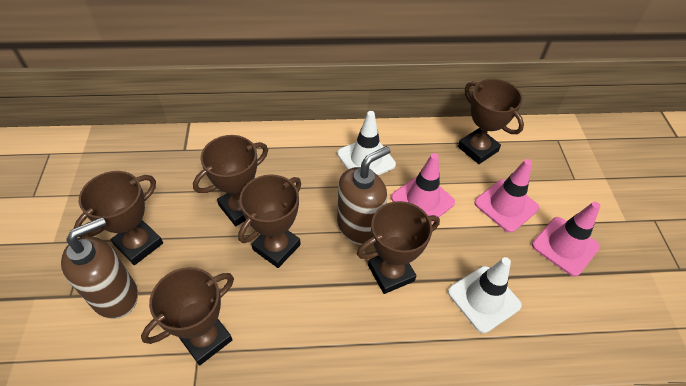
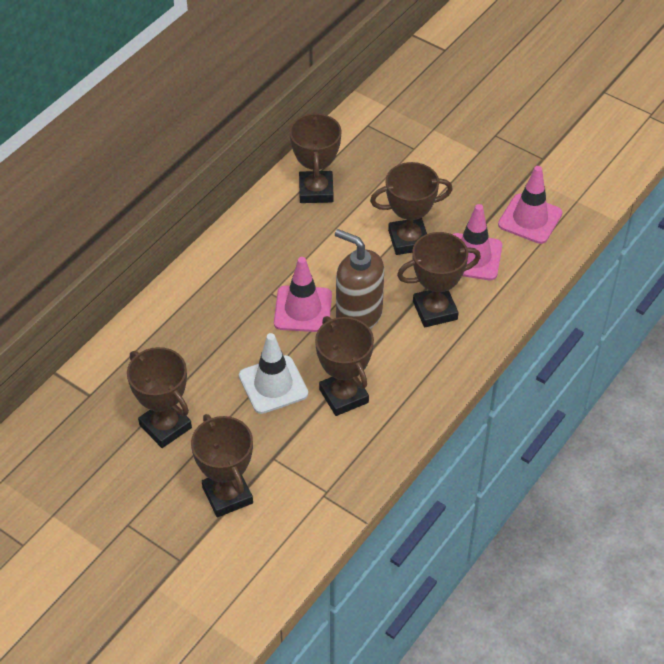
brown soap dispenser: [61,217,138,319] [337,146,390,245] = 2 -> [335,229,384,329] = 1
white traffic cone: [337,111,396,175] [448,257,522,333] = 2 -> [239,333,308,414] = 1

